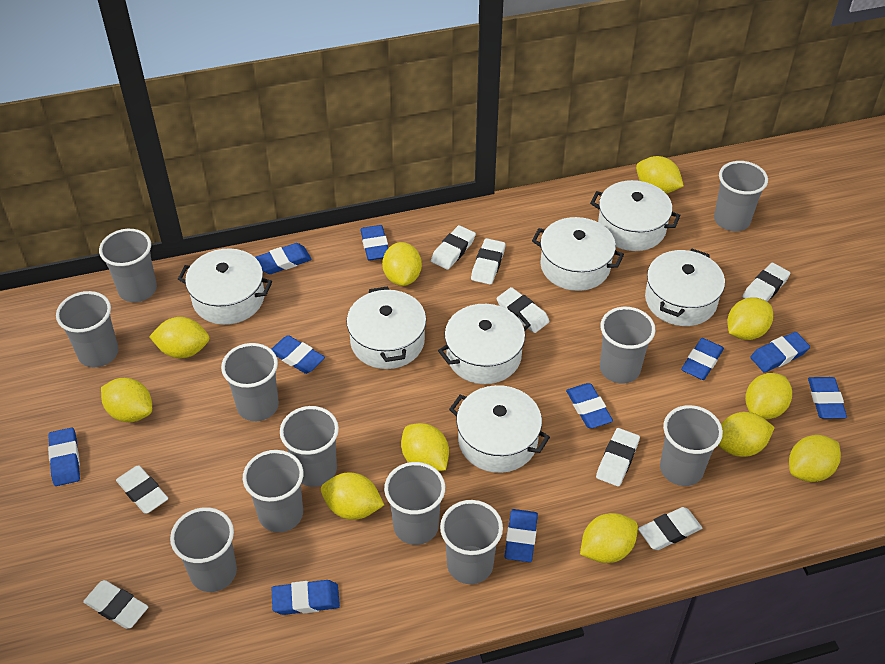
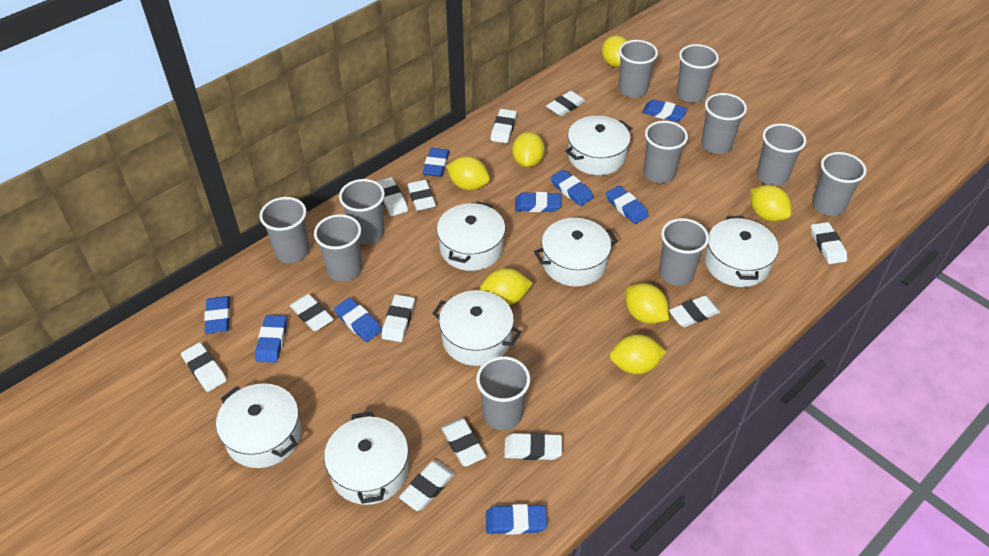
blue eraser: [48,428,80,486] [255,243,312,274] [271,335,325,374] [272,580,340,615] [360,225,388,261] [504,509,538,562] [566,383,613,428] [681,338,724,380] [750,332,810,373] [808,377,847,419] = 10 -> [204,296,230,334] [255,315,287,363] [334,298,382,342] [422,148,449,177] [486,504,547,535] [515,192,561,212] [550,169,594,206] [606,185,649,224] [642,99,687,122] = 9
white eraser: [83,580,148,629] [116,465,168,514] [431,225,476,270] [471,238,506,285] [496,287,550,333] [596,428,640,487] [638,507,702,550] [743,263,790,301] = 8 -> [181,342,227,392] [290,294,334,331] [376,177,408,216] [381,295,415,342] [399,461,455,511] [407,180,436,211] [441,418,486,467] [491,109,517,143] [504,432,562,460] [546,91,586,116] [669,295,720,327] [811,222,847,264] = 12
yellow lemon: [101,378,152,422] [149,317,209,358] [321,472,384,520] [382,242,422,286] [401,423,449,471] [580,513,638,563] [636,156,684,194] [718,412,775,457] [727,298,773,340] [745,373,792,419] [789,435,841,482] = 11 -> [446,156,490,190] [480,268,533,305] [512,132,545,168] [602,35,627,67] [610,334,666,374] [625,283,669,324] [750,185,792,221] = 7

